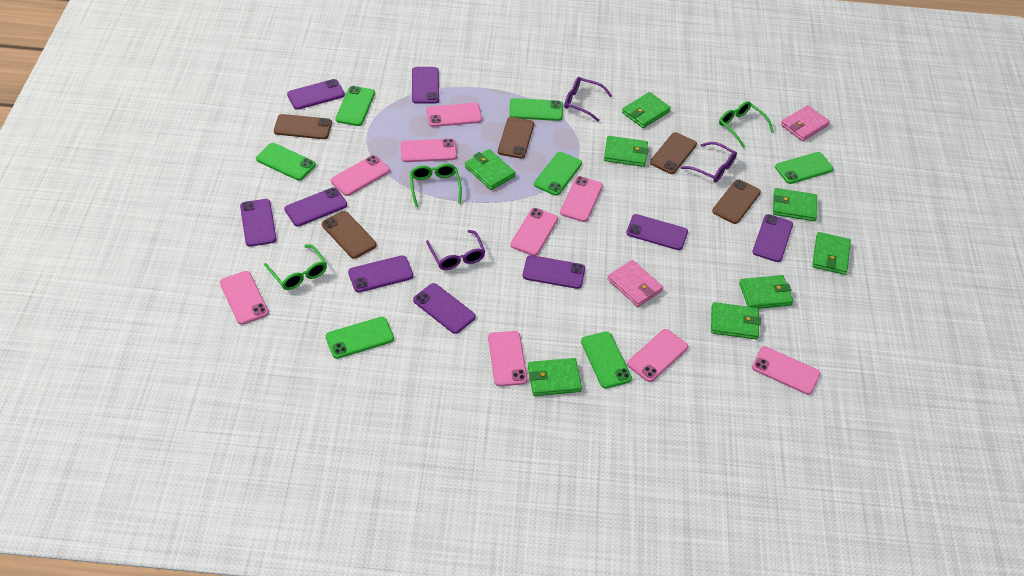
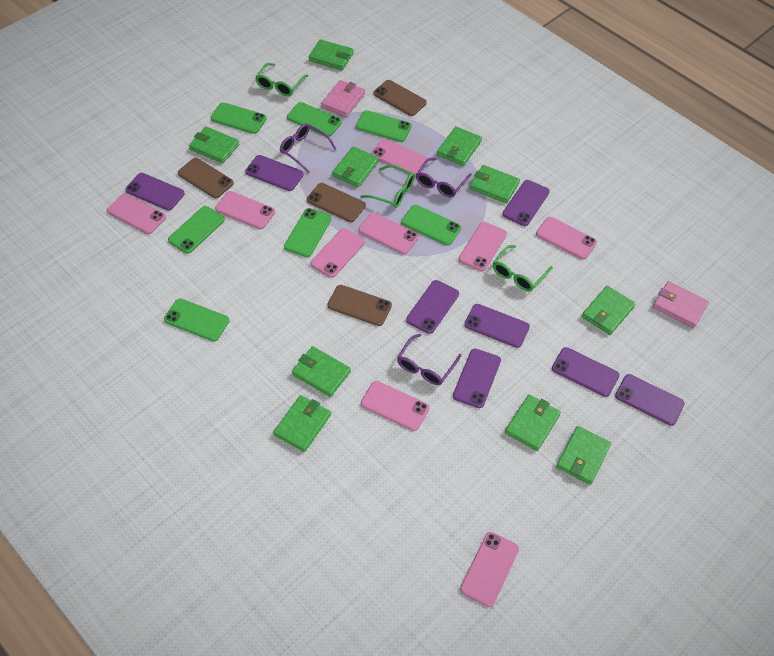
brown phone: [274,114,332,139] [322,211,377,259] [498,117,534,159] [650,132,697,174] [712,179,761,224] = 5 -> [178,158,234,198] [307,183,366,222] [327,285,392,326] [374,80,427,116] = 4
green wallet: [465,149,516,190] [528,358,582,396] [604,136,649,167] [622,92,671,128] [711,302,761,339] [739,275,793,309] [773,188,817,221] [812,232,851,275] = 8 -> [189,127,240,163] [273,395,331,452] [292,346,351,397] [309,39,354,70] [332,147,379,187] [437,126,482,166] [470,165,520,203] [505,394,561,451] [556,426,611,485] [582,286,635,335] = 10
purple phone: [240,199,277,247] [284,187,347,227] [287,79,345,110] [348,255,413,293] [412,67,439,104] [413,283,476,334] [523,255,585,289] [626,214,688,250] [752,214,793,262] = 9 -> [125,173,185,211] [245,155,304,191] [406,280,459,334] [453,349,501,408] [464,304,530,348] [502,180,550,226] [552,347,619,397] [615,374,685,426] = 8

